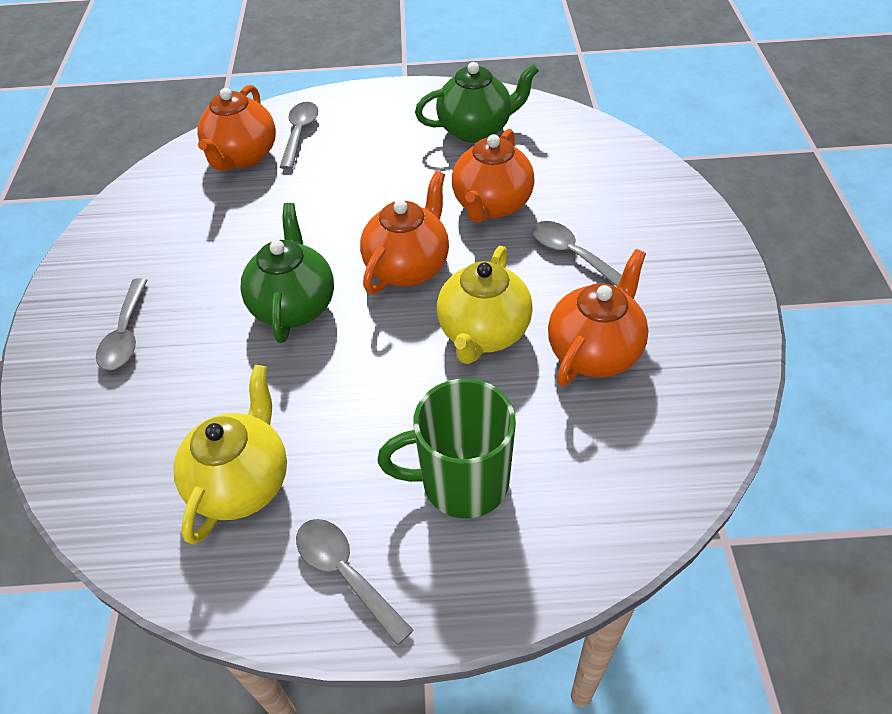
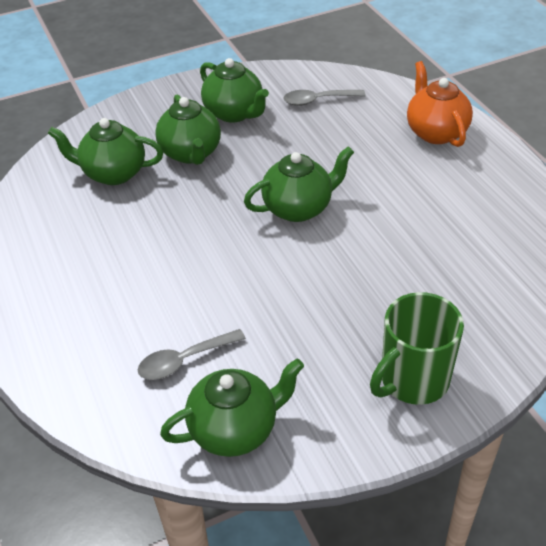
green teapot: [240,203,334,343] [415,62,539,143] = 2 -> [48,118,163,185] [155,95,221,165] [160,359,304,457] [200,58,269,123] [244,146,354,222] = 5
grey spoon: [96,278,148,370] [279,102,318,169] [296,519,414,646] [532,221,622,287] = 4 -> [138,329,246,380] [283,90,366,106] = 2
orange teapot: [197,85,276,171] [360,171,449,294] [452,129,535,223] [548,249,649,386] = 4 -> [407,61,473,147] = 1
yellow teapot: [173,365,287,545] [437,246,533,364] = 2 -> none = 0

